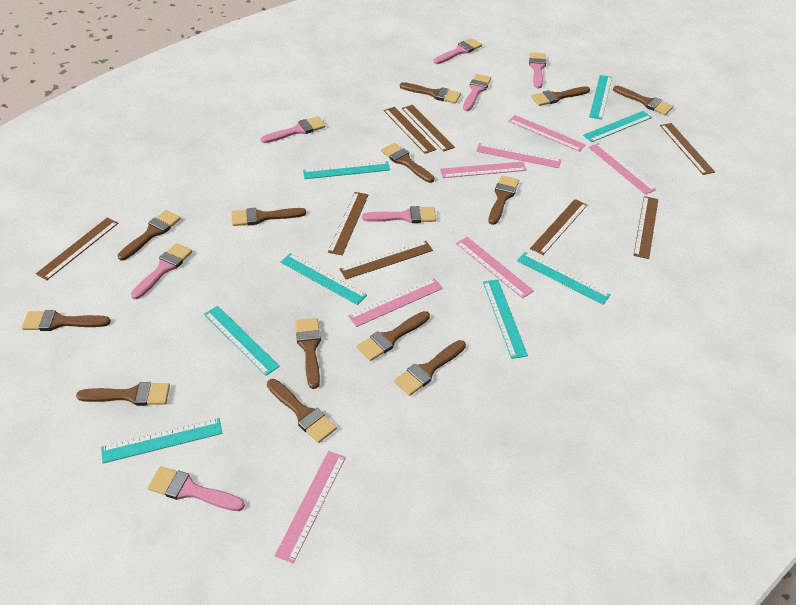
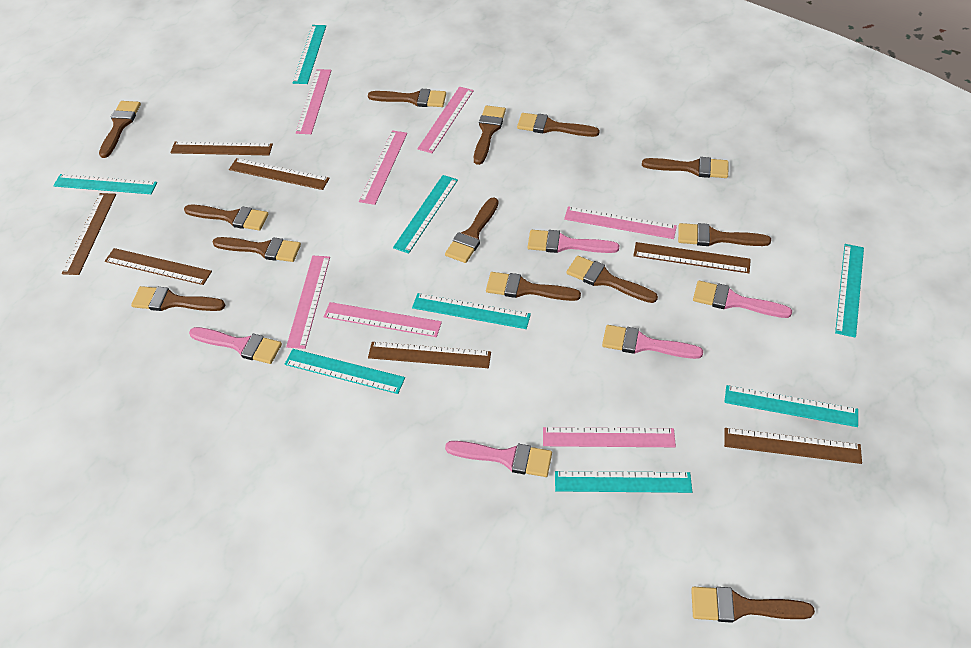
brown ruler: [36,217,118,280] [328,192,369,255] [340,241,433,279] [384,107,436,154] [402,105,455,152] [530,199,587,255] [634,196,658,259] [660,123,715,175] = 8 -> [62,193,116,275] [105,248,212,285] [170,141,273,156] [229,158,330,190] [368,342,491,368] [633,242,751,273] [724,428,862,464] = 7
pink brush: [131,243,192,299] [148,466,245,511] [261,116,325,143] [362,206,436,223] [433,38,482,64] [463,74,491,111] [529,52,546,88] = 7 -> [189,327,282,364] [445,441,552,477] [528,230,619,253] [602,325,703,359] [693,281,792,318] = 5

